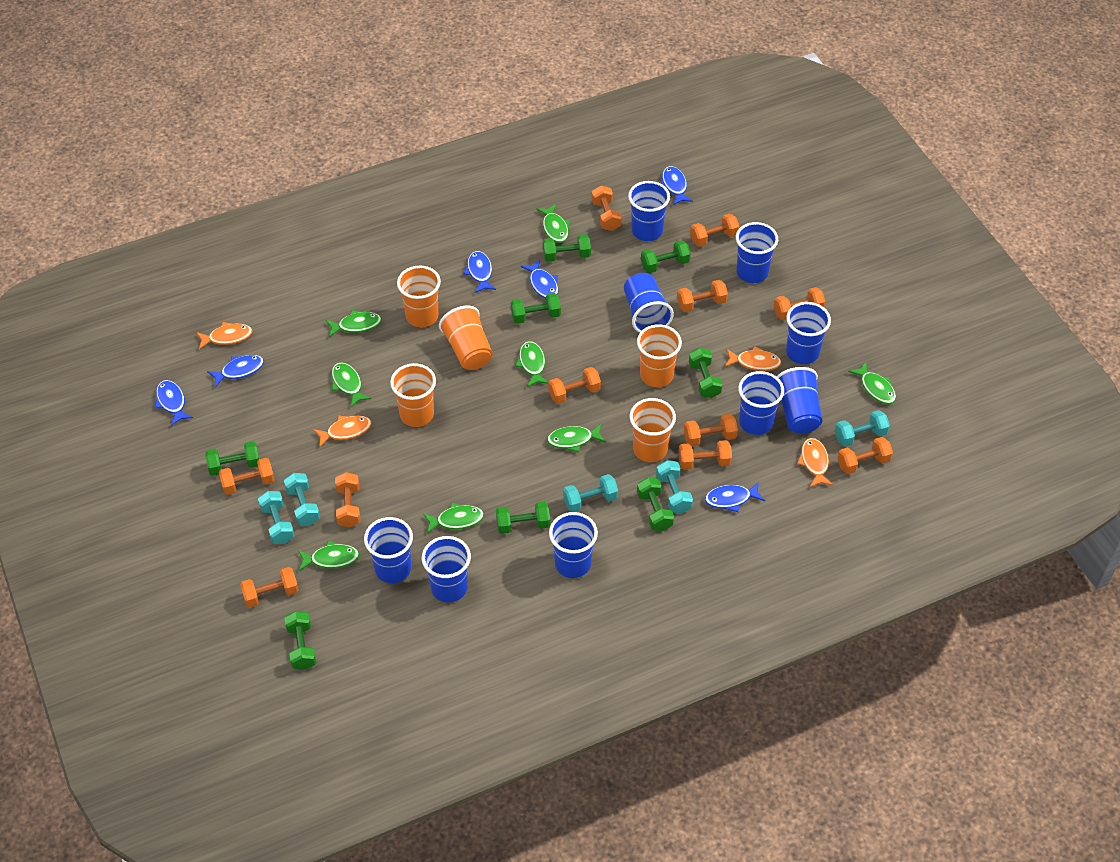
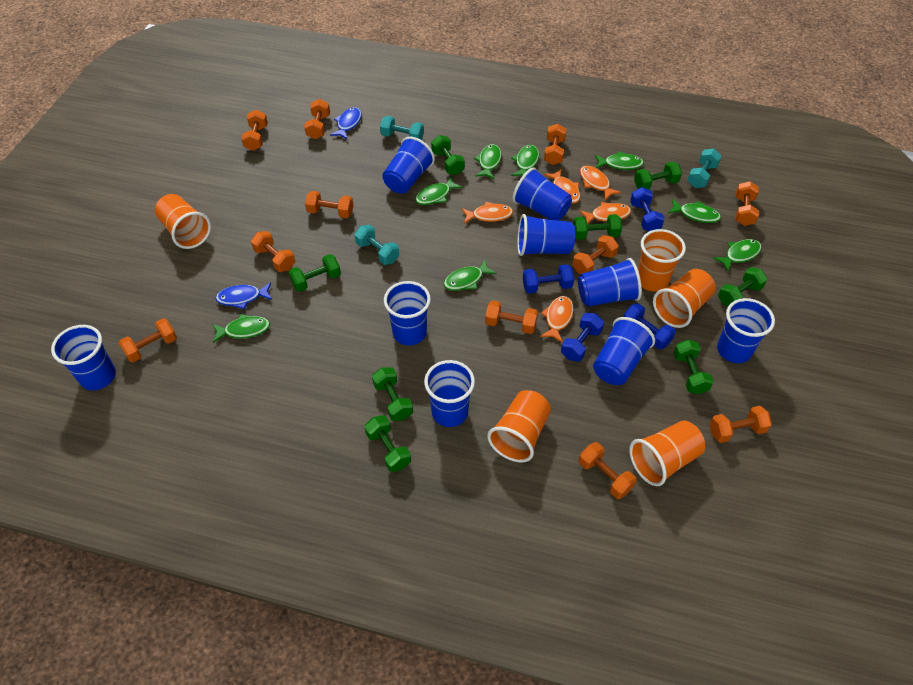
blue dumbbell: none = 0 -> [523,264,574,294] [561,313,604,361] [623,303,676,349] [630,187,665,231] = 4
blue fish: [155,380,193,426] [207,355,264,388] [463,251,496,293] [521,259,559,299] [661,166,693,205] [705,481,765,512] = 6 -> [215,282,272,309] [330,107,362,139] = 2
orange fish: [196,322,253,349] [313,416,372,448] [725,346,782,371] [797,438,833,487] = 4 -> [461,202,513,224] [540,296,574,343] [544,169,580,204] [579,202,631,224] [580,166,621,200] = 5
turquoise dumbbell: [258,491,295,544] [284,473,320,525] [563,474,618,512] [656,460,693,514] [835,410,890,447] = 5 -> [354,225,399,265] [380,116,424,140] [687,149,722,188] = 3

